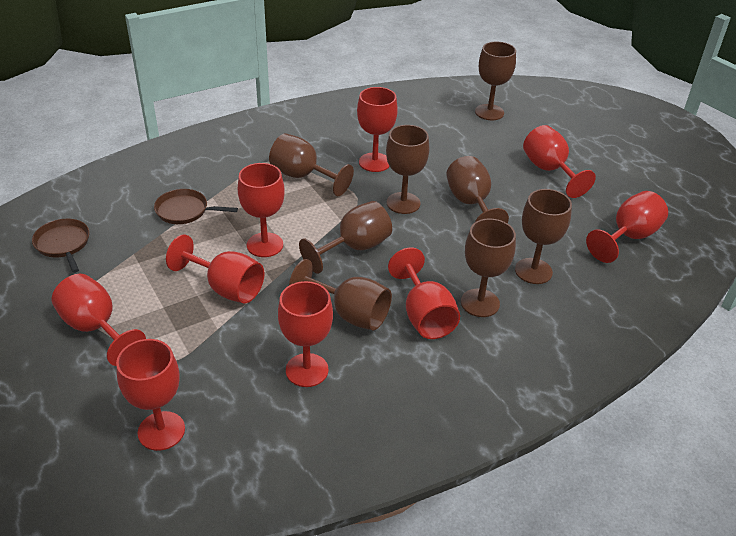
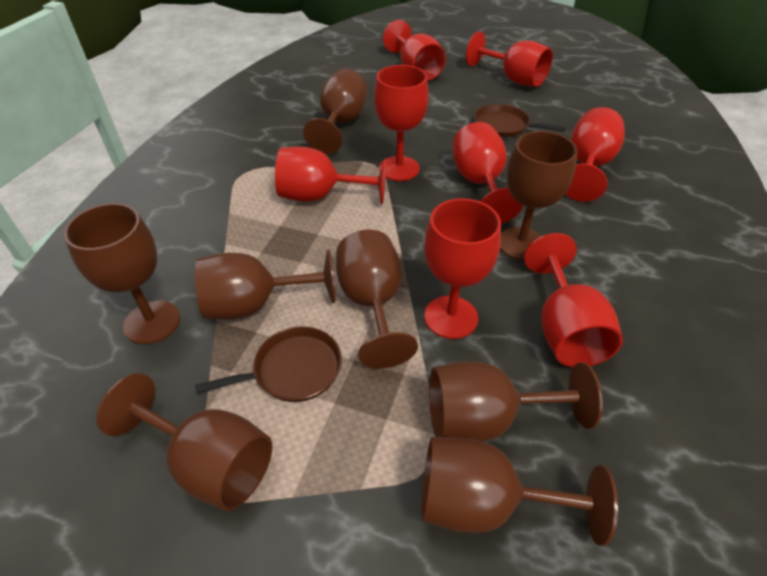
red goblet: [52,274,146,366] [116,339,185,451] [166,234,264,303] [238,163,285,257] [278,281,333,387] [357,87,398,172] [388,248,460,339] [523,125,596,198] [586,191,668,263] = 9 -> [275,147,387,204] [374,65,429,181] [383,20,446,81] [424,198,501,339] [452,122,523,224] [466,32,553,87] [524,233,623,367] [565,107,625,202] = 8

